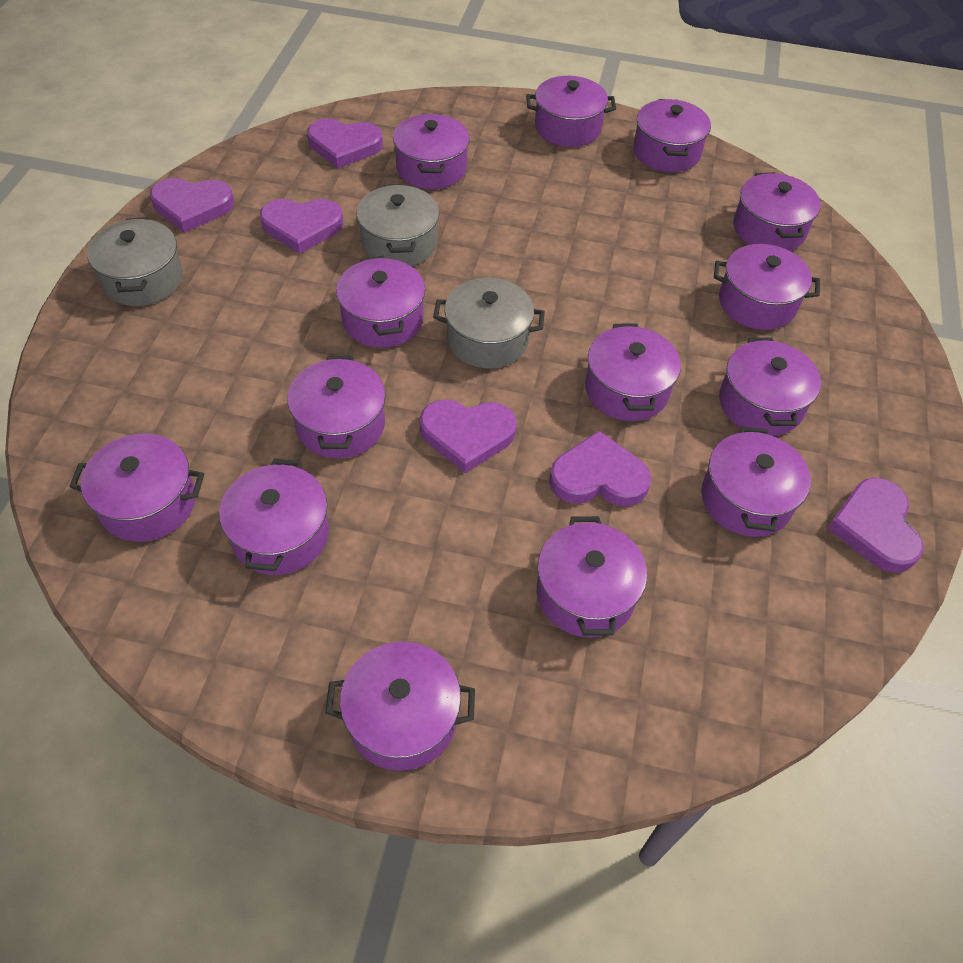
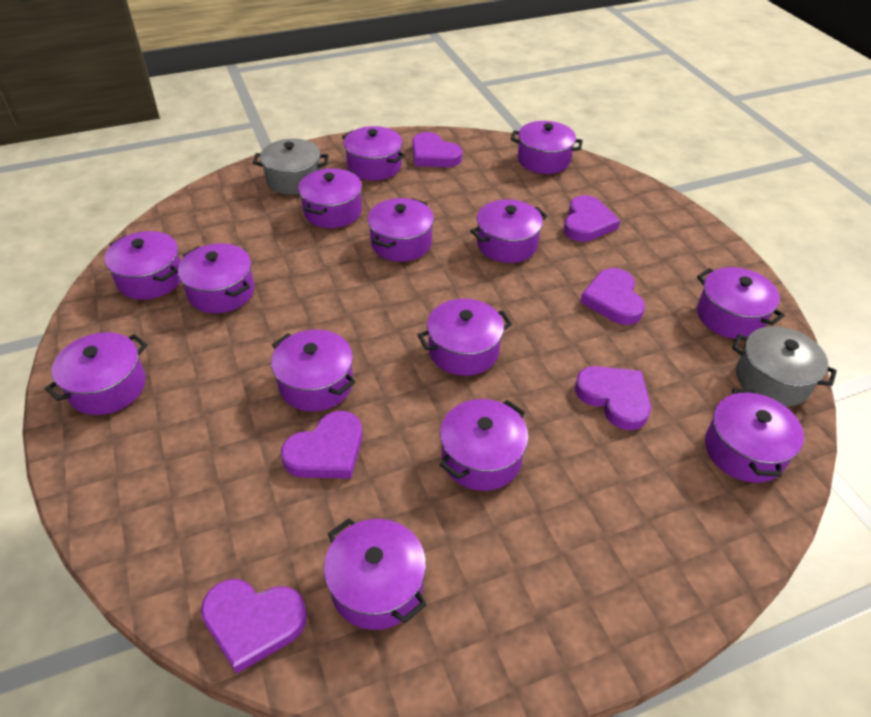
grey pot: [87,217,183,306] [357,184,439,266] [433,278,545,369] = 3 -> [253,139,329,195] [732,326,837,407] = 2

